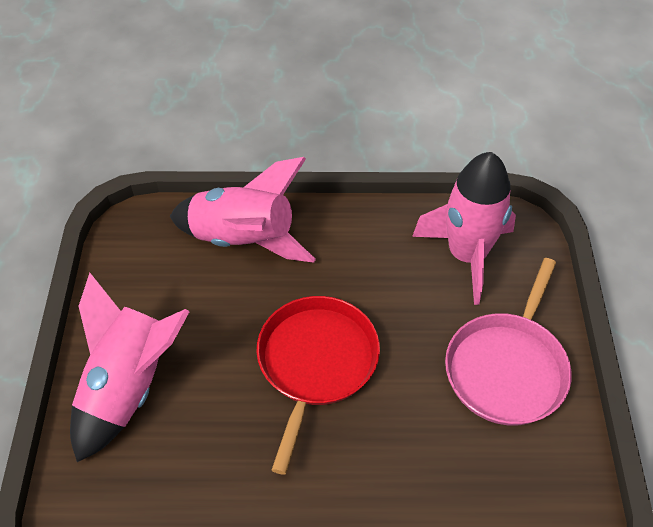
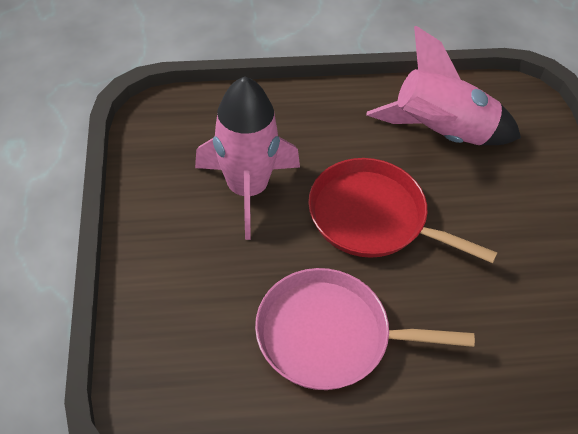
pink rocket: [70,273,190,462] [170,157,316,263] [412,152,516,305] = 3 -> [195,76,300,240] [366,26,521,145] = 2

